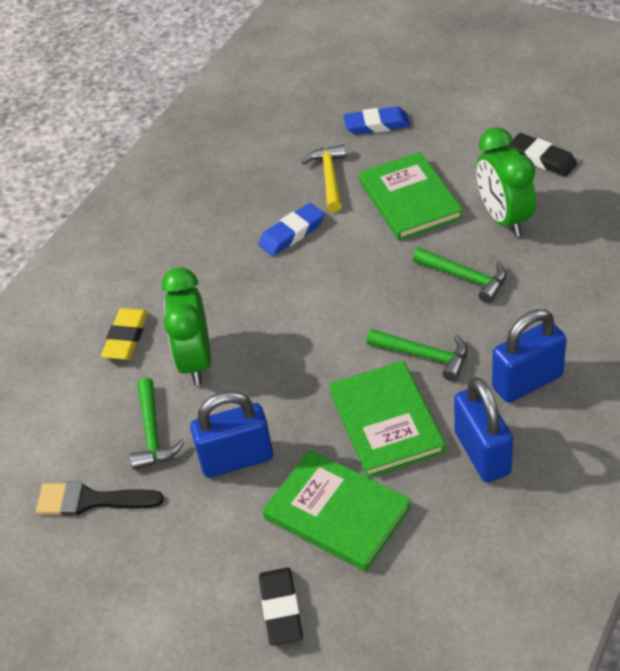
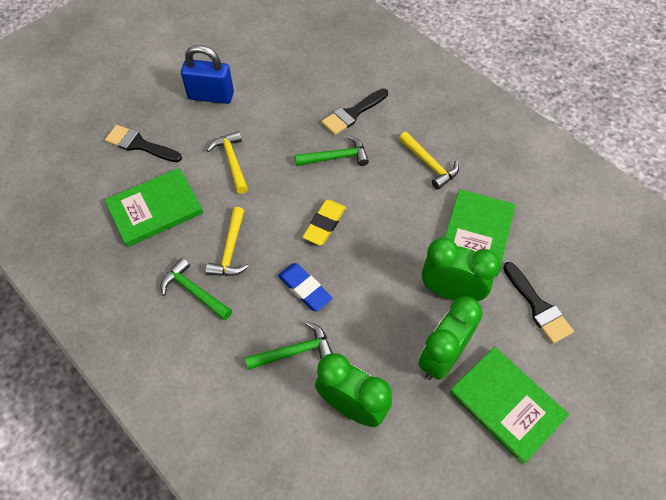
black brush: [36,481,164,516] = 1 -> [105,125,182,162] [321,89,388,135] [503,262,574,344] = 3
black eraser: [259,568,303,646] [508,133,577,177] = 2 -> none = 0
blue eraser: [258,203,325,256] [343,106,410,135] = 2 -> [278,263,332,311] = 1
blue padlock: [190,391,273,478] [454,377,513,482] [492,309,567,403] = 3 -> [181,45,234,104] = 1
green clock: [162,267,211,385] [477,127,536,237] = 2 -> [315,353,392,427] [418,296,483,380] [422,238,501,301] = 3
yellow hammer: [302,144,346,212] = 1 -> [206,207,249,276] [207,131,248,194] [399,132,459,190] = 3

